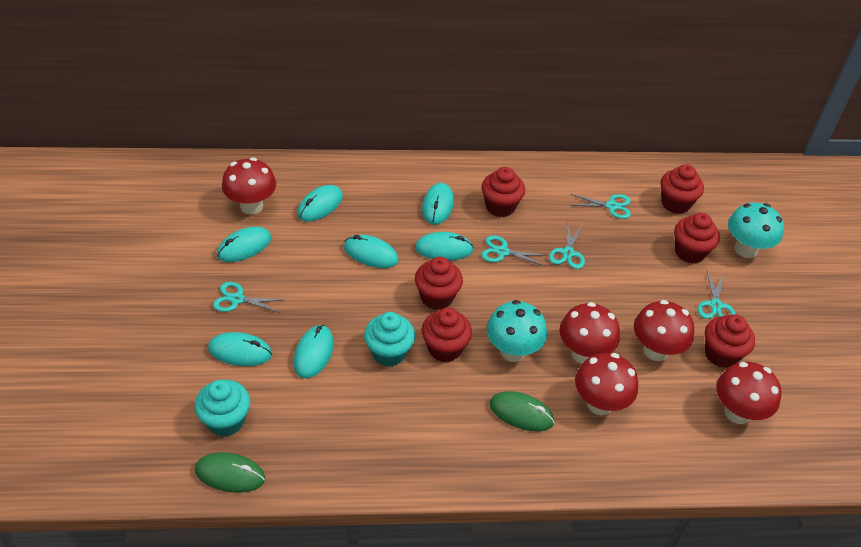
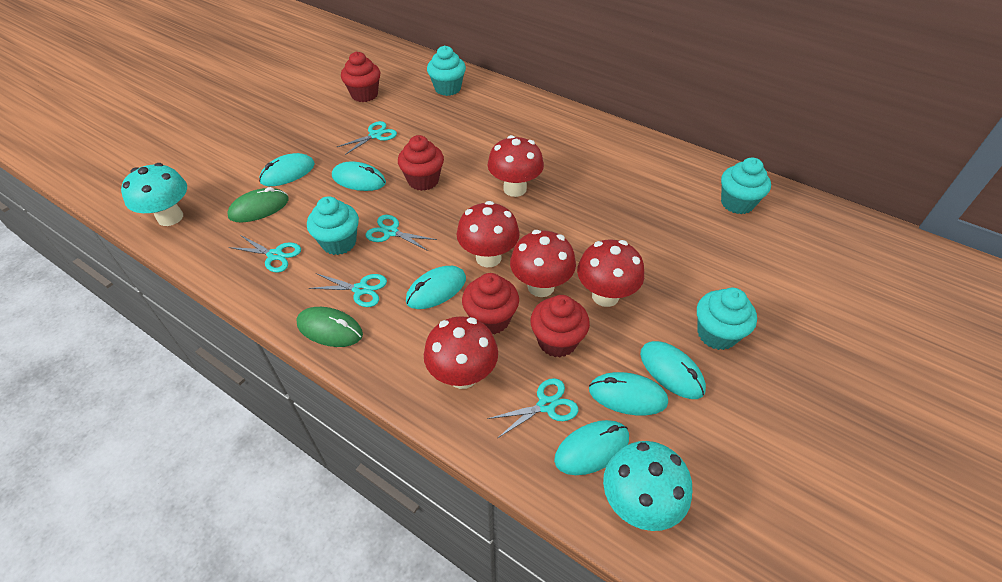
red cupcake: [415,257,463,310] [422,308,472,362] [482,167,525,217] [660,164,704,214] [674,213,720,264] [705,314,755,368] = 6 -> [341,52,380,102] [398,135,444,191] [462,273,519,334] [530,295,590,357] = 4
turquoise cupcake: [195,380,250,437] [364,312,415,367] = 2 -> [307,196,359,255] [427,46,466,96] [697,288,757,350] [721,157,771,214] = 4
turquoise mouse: [208,332,272,366] [217,227,271,262] [294,325,334,378] [297,185,343,221] [344,235,399,268] [415,232,474,261] [422,183,454,225] = 7 -> [259,153,315,186] [332,161,386,191] [406,266,466,309] [554,420,629,475] [589,372,668,415] [640,341,706,399] = 6

